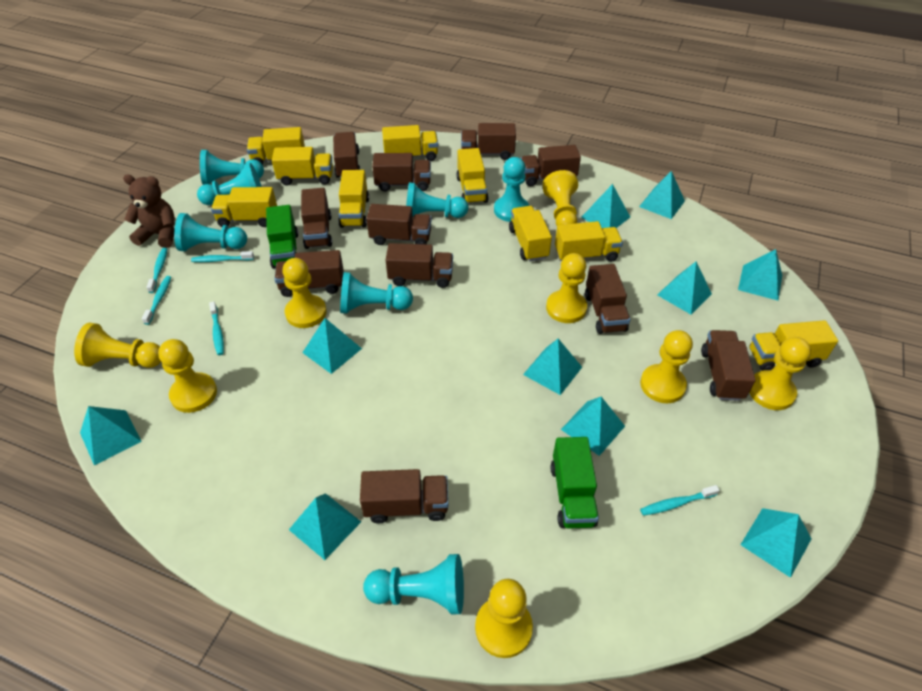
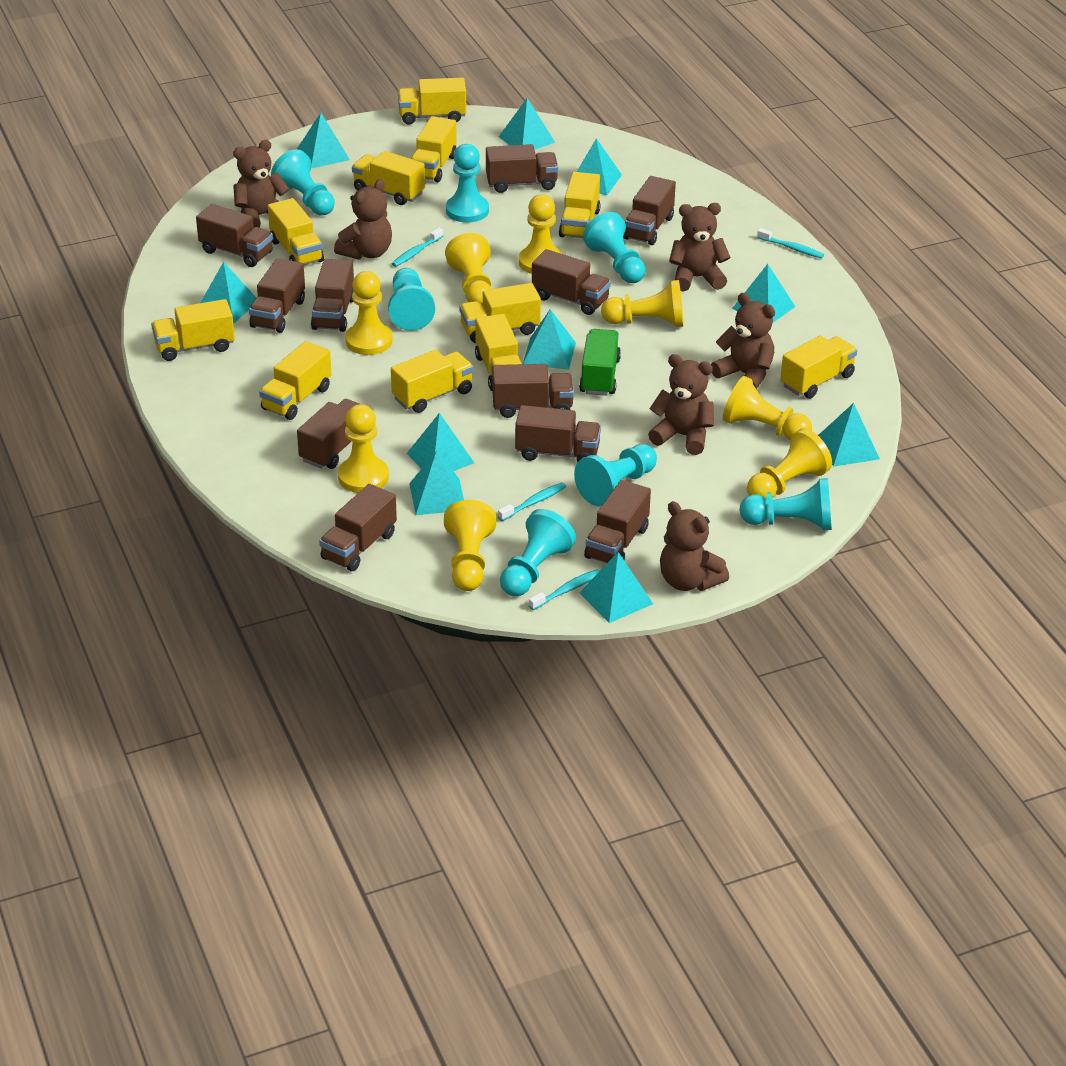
brown teddy bear: [123,175,175,248] = 1 -> [233,140,290,228] [334,179,392,260] [648,354,714,455] [660,501,729,591] [669,203,731,292] [711,293,775,389] = 6
green truck: [266,205,298,269] [550,437,599,529] = 2 -> [579,329,621,396] = 1
turquoise toothbrush: [142,276,171,325] [147,248,167,293] [191,251,254,262] [209,301,224,355] [640,485,720,516] = 5 -> [392,228,443,267] [498,483,566,521] [529,569,599,610] [757,228,824,258] = 4
yellow truck: [211,187,277,227] [247,127,305,165] [272,147,333,186] [338,170,369,228] [382,125,438,161] [456,148,489,203] [509,206,552,261] [555,221,623,262] [749,320,838,371] = 9 -> [151,299,235,361] [259,341,331,420] [268,198,324,265] [352,151,425,205] [391,350,474,413] [398,78,466,125] [411,116,457,182] [459,283,541,343] [475,314,522,391] [559,172,601,238] [780,336,857,399] = 11

